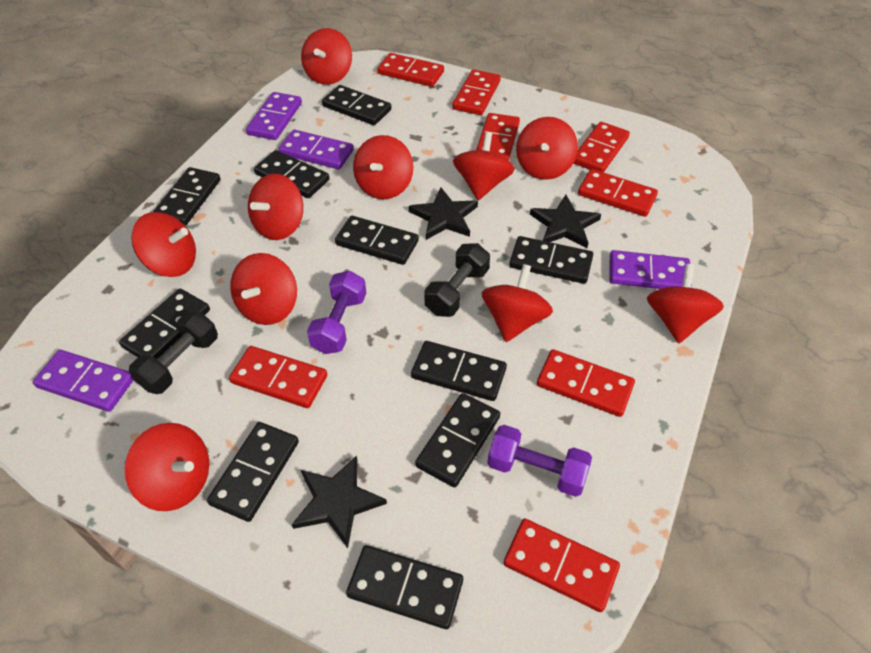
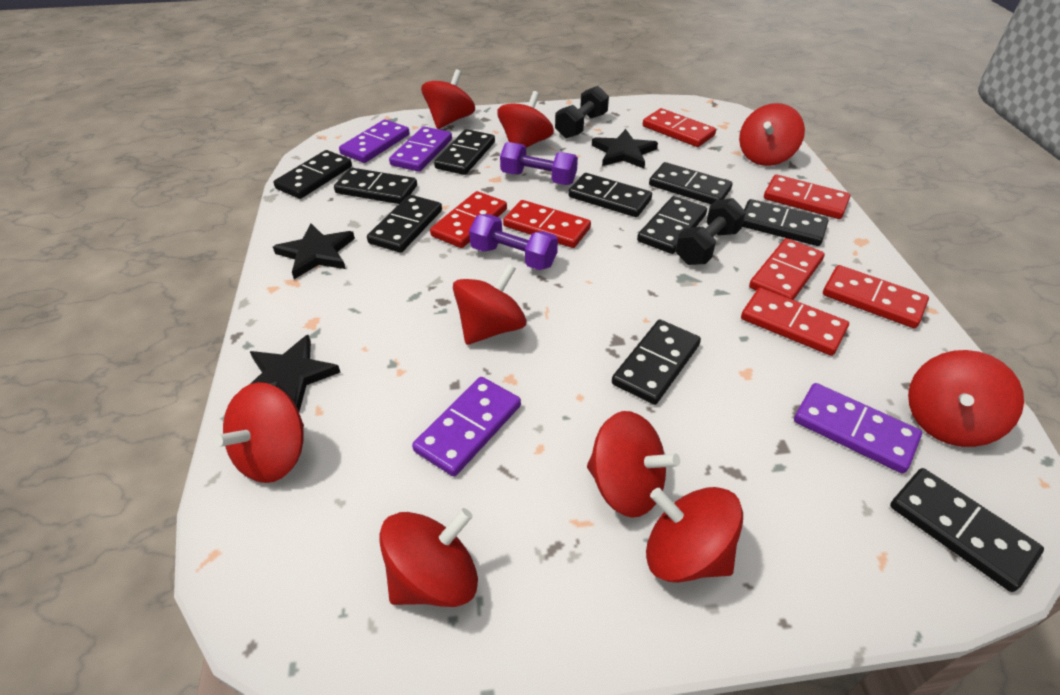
red domino: [229,346,327,408] [378,53,444,87] [453,69,501,115] [476,113,520,160] [504,519,620,612] [537,349,635,417] [573,122,630,173] [578,169,658,217] = 8 -> [430,191,507,248] [503,200,591,248] [643,108,716,147] [741,288,849,356] [749,238,825,300] [764,175,851,219] [823,265,929,328] = 7
red spinning top: [125,423,209,511] [131,212,196,277] [230,253,297,325] [248,174,303,240] [301,28,352,85] [353,135,413,199] [453,132,515,200] [482,264,553,342] [516,117,578,180] [647,264,724,343] = 10 -> [214,382,304,483] [379,508,478,607] [421,69,475,129] [453,264,526,345] [497,91,554,148] [587,411,680,518] [646,487,743,583] [739,103,805,166] [908,350,1024,447] = 9

